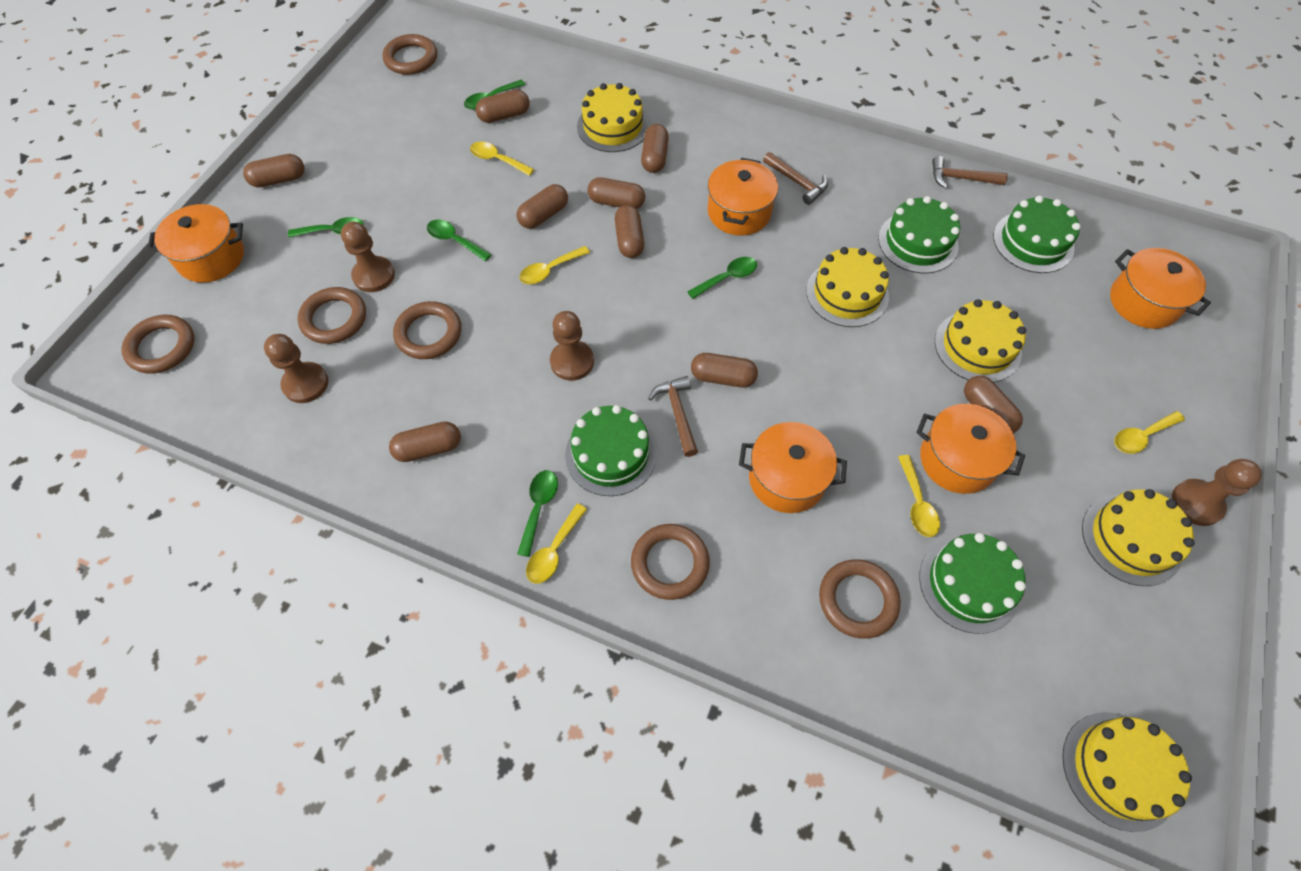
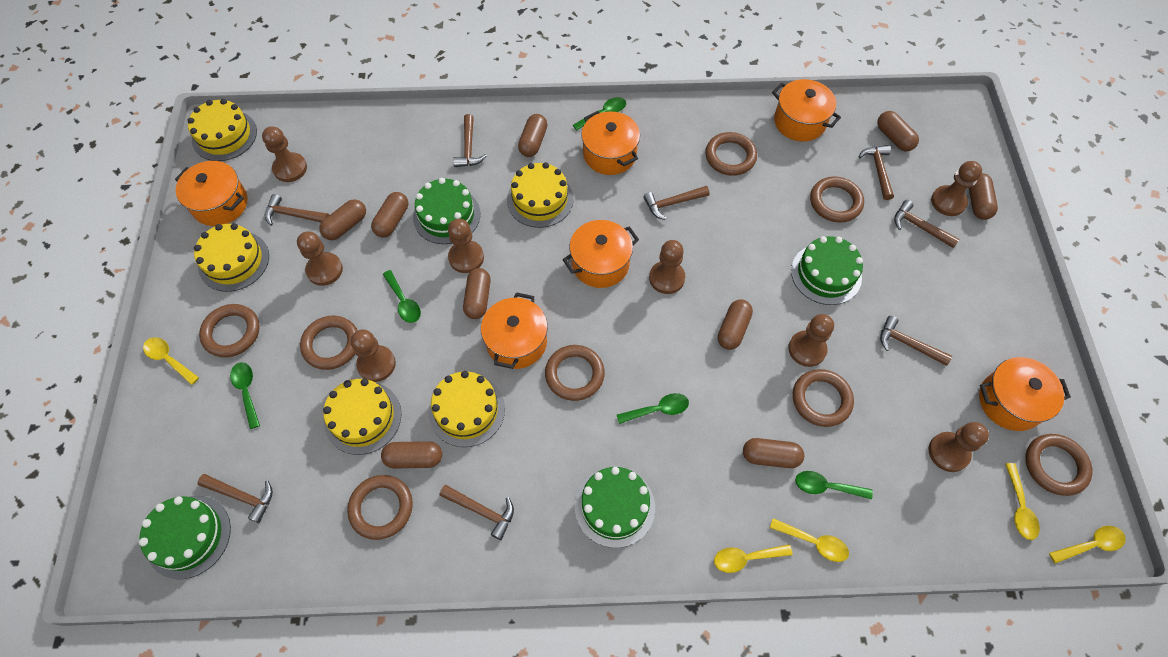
brown hammer: [648,376,698,457] [763,152,828,205] [932,156,1008,189] = 3 -> [197,474,273,523] [265,194,329,226] [440,485,514,540] [453,114,487,167] [643,186,709,220] [858,145,894,200] [880,316,952,366] [894,200,960,248] = 8
brown pawn: [264,334,328,403] [341,222,395,292] [550,311,594,381] [1172,459,1262,526] = 4 -> [262,126,307,182] [297,231,343,286] [351,329,396,382] [448,219,484,273] [649,240,685,294] [788,314,834,367] [929,422,989,472] [931,161,982,216] = 8
brown ring: [121,315,194,374] [298,287,366,344] [382,34,437,75] [393,301,461,359] [631,524,710,600] [819,559,901,639] = 6 -> [199,304,260,357] [300,316,358,370] [347,475,413,540] [545,345,605,401] [705,132,757,176] [793,369,854,427] [810,176,864,222] [1025,434,1093,496] = 8
orange pot: [147,204,244,283] [708,158,778,236] [739,422,847,513] [916,404,1025,494] [1110,248,1211,329] = 5 -> [175,161,247,226] [481,292,548,369] [563,220,639,288] [581,111,640,175] [772,79,841,141] [979,357,1071,431] = 6

